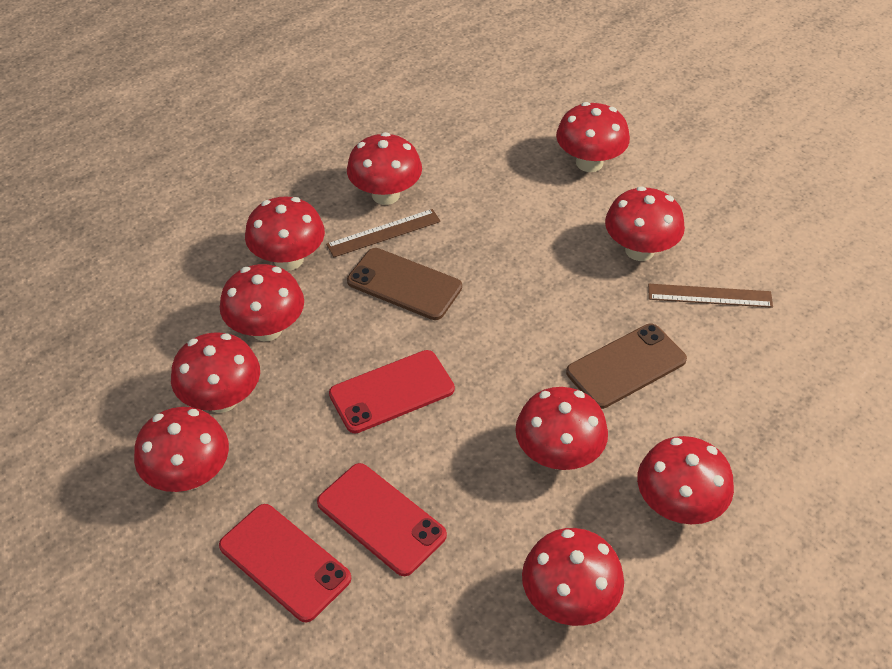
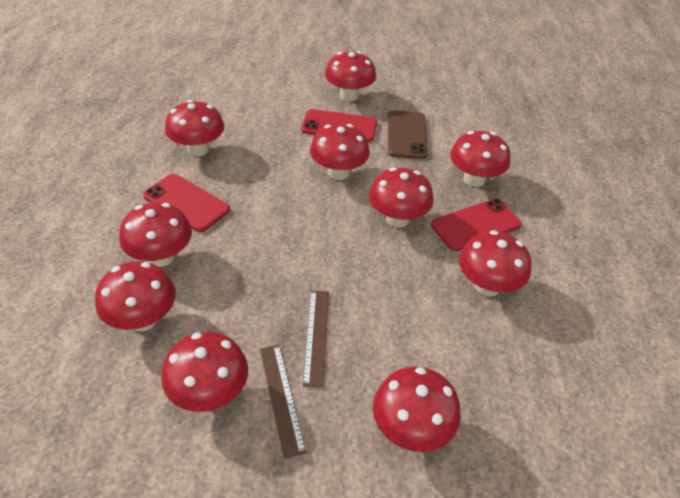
brown phone: [347,248,462,320] [566,324,687,409] = 2 -> [388,111,428,159] = 1

